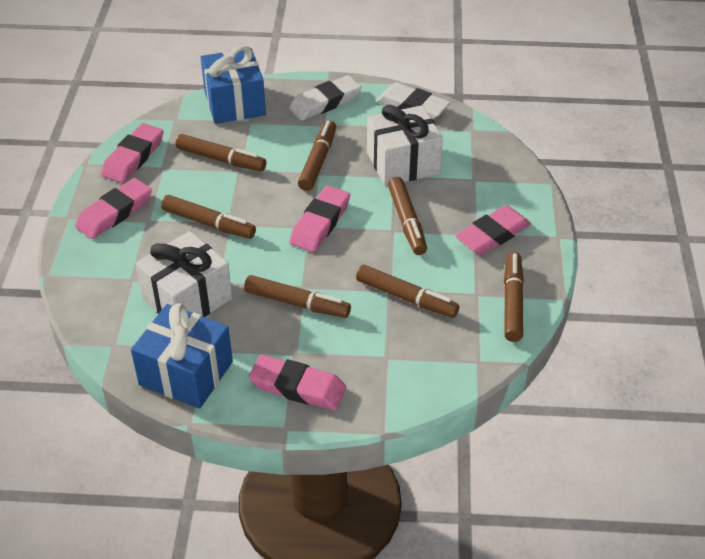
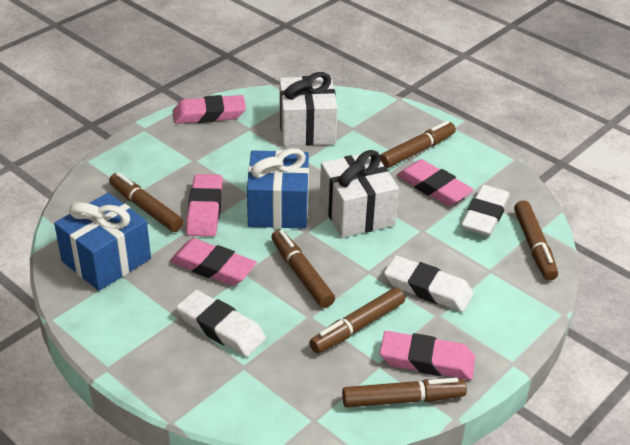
brown marker: [161,195,256,239] [175,134,266,172] [244,275,351,318] [298,121,336,191] [356,265,459,318] [388,177,427,255] [504,252,524,342] = 7 -> [109,172,184,232] [272,229,335,308] [309,287,405,353] [342,378,467,408] [380,121,456,168] [514,200,558,281] = 6
white eraser: [289,75,361,121] [376,83,450,120] = 2 -> [176,290,266,357] [384,256,474,312] [461,185,510,236] = 3

